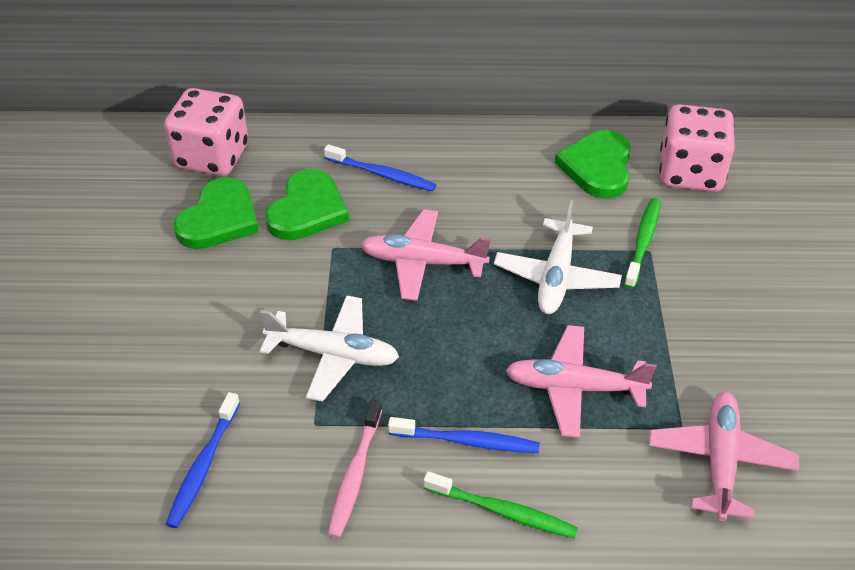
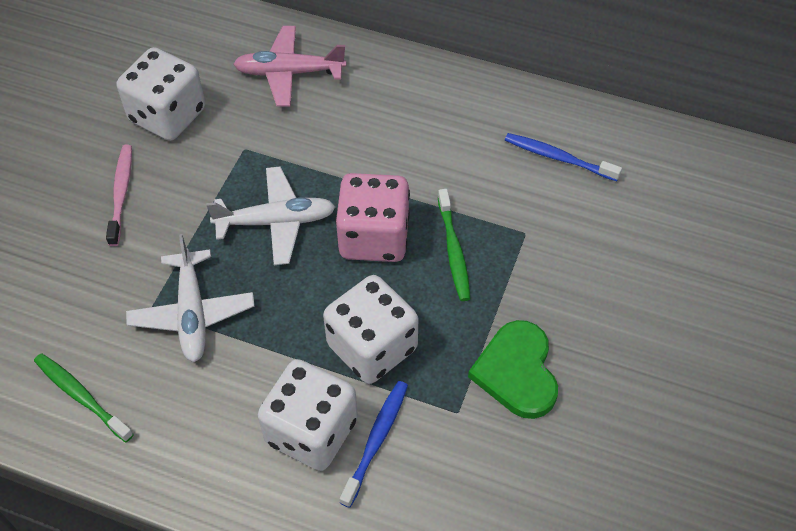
blue toothbrush: [166,392,240,528] [324,144,436,191] [388,417,540,453] = 3 -> [340,381,408,508] [505,133,622,181] = 2
green heart: [174,177,259,249] [265,169,349,240] [555,130,631,198] = 3 -> [468,320,558,419] = 1
pink dice: [164,88,248,176] [659,104,735,192] = 2 -> [335,173,410,262] = 1
pink plane: [360,209,491,301] [505,325,656,438] [649,392,799,521] = 3 -> [233,26,346,107] = 1
white dice: none = 0 -> [117,47,205,141] [258,359,358,471] [323,275,418,384] = 3

